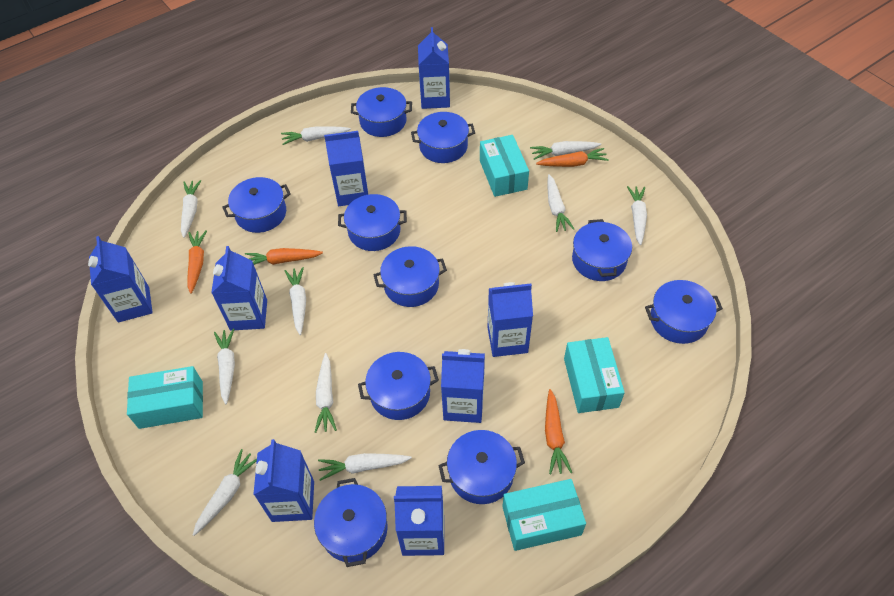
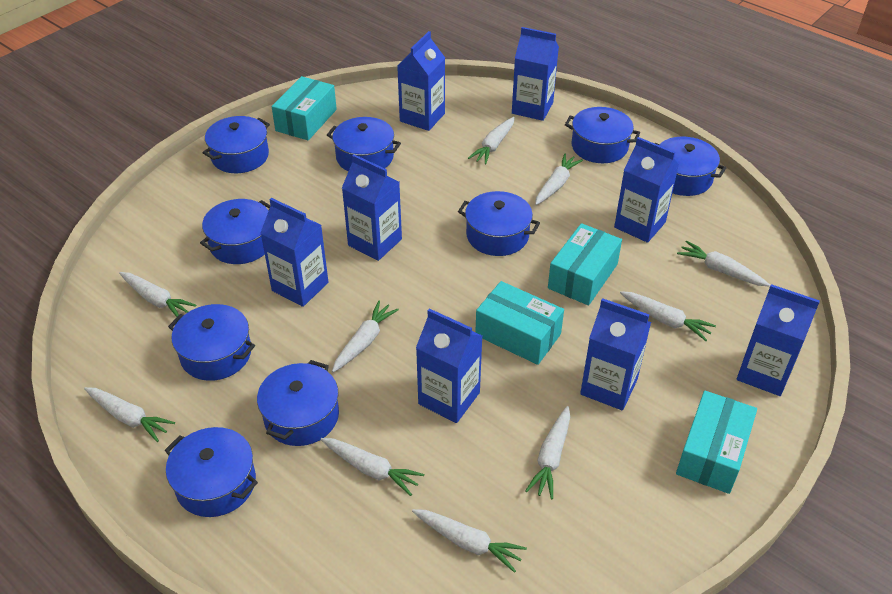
blue pot: [222,177,291,233] [314,478,388,567] [338,194,407,251] [351,87,412,137] [358,352,439,420] [374,246,447,307] [411,112,475,163] [438,430,525,504] [572,219,632,281] [645,280,723,344] = 10 -> [165,427,258,517] [168,304,255,381] [200,199,271,264] [202,116,270,173] [257,360,339,446] [327,117,401,172] [458,191,540,256] [565,107,640,163] [655,136,726,196] = 9
orange carrot: [187,230,207,294] [245,248,323,265] [536,148,609,167] [545,389,572,474] = 4 -> none = 0

